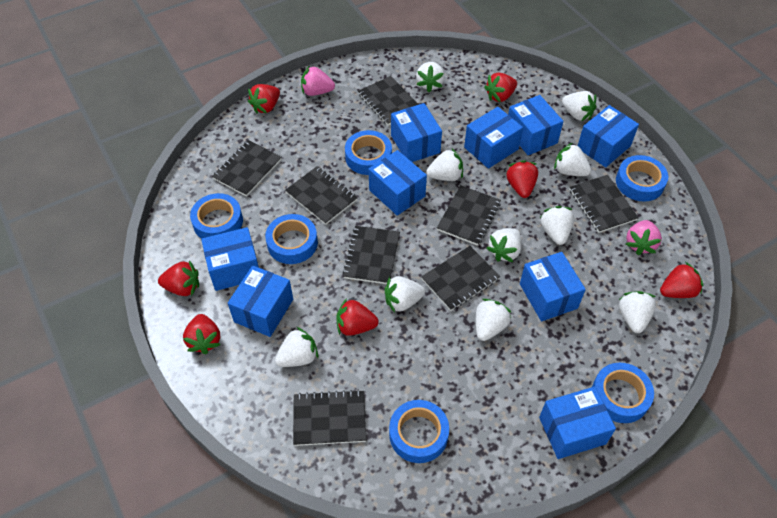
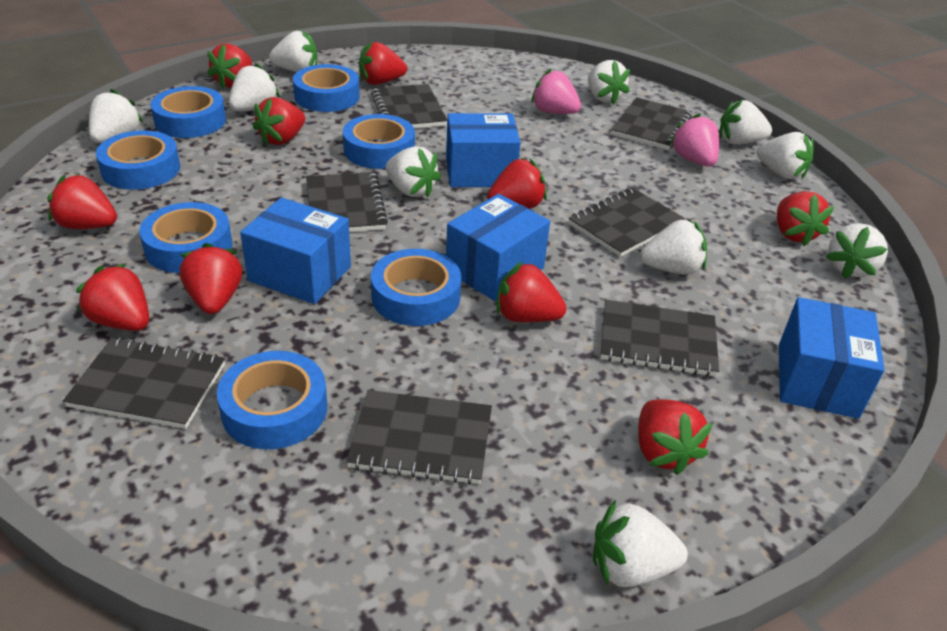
black notebook: [212,140,282,197] [285,166,357,225] [293,390,366,446] [343,226,400,284] [358,76,419,126] [421,246,500,311] [437,185,501,246] [569,175,639,233] = 8 -> [63,337,225,429] [306,172,388,232] [346,390,492,485] [371,84,447,128] [568,188,685,257] [600,300,719,377] [611,97,692,150] = 7
blue box: [201,227,259,291] [228,265,293,337] [369,150,427,216] [391,103,442,162] [464,107,523,169] [508,95,564,155] [520,252,586,321] [539,387,616,459] [578,105,639,167] = 9 -> [240,197,351,304] [446,113,521,187] [446,194,550,301] [779,297,885,419] = 4
blue tape: [190,193,243,239] [265,214,318,264] [345,130,392,175] [389,400,449,463] [592,363,654,423] [616,155,668,202] = 6 -> [96,130,180,190] [139,202,233,273] [151,86,226,138] [217,351,328,449] [293,64,360,112] [343,114,415,169] [371,249,461,326] = 7
red strawberry: [158,260,199,296] [183,314,221,354] [248,84,280,114] [336,298,379,336] [484,73,517,102] [506,160,538,198] [660,262,703,298] = 7 -> [47,174,117,229] [76,264,149,331] [180,243,242,314] [207,44,252,89] [253,97,305,146] [359,42,407,85] [487,158,547,209] [496,261,567,322] [638,399,713,475] [777,191,834,246] = 10

